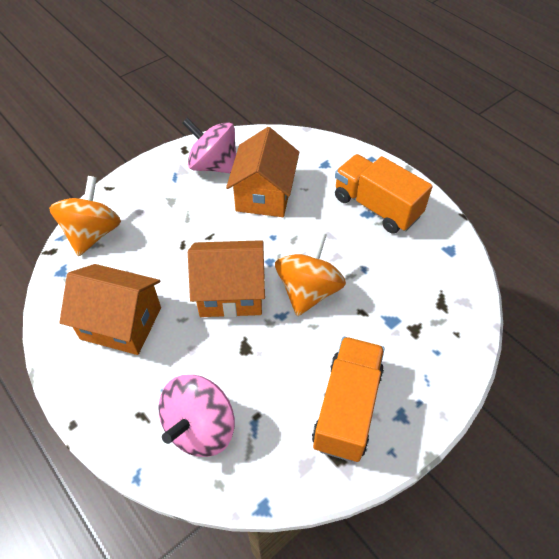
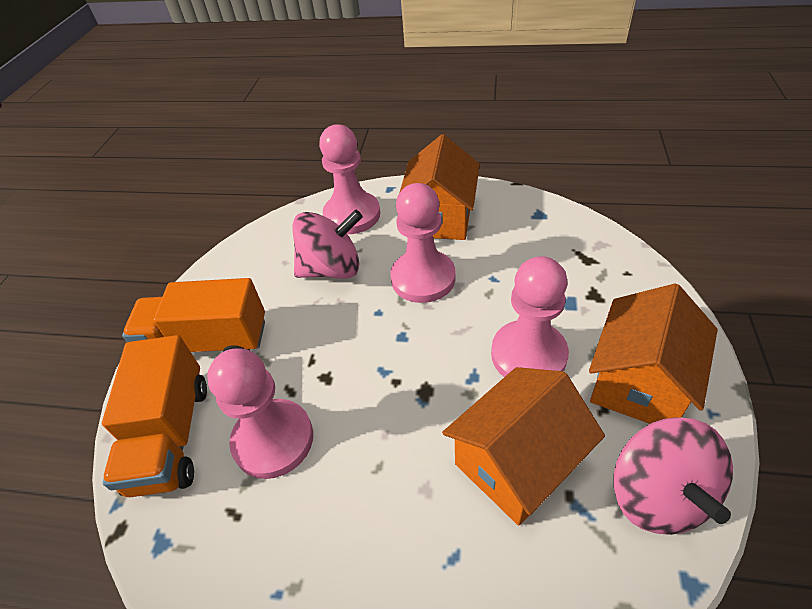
orange spinning top: [49,176,121,256] [275,232,346,316] = 2 -> none = 0
pink pawn: none = 0 -> [207,348,313,479] [319,124,380,234] [390,183,456,303] [491,256,569,377] = 4

